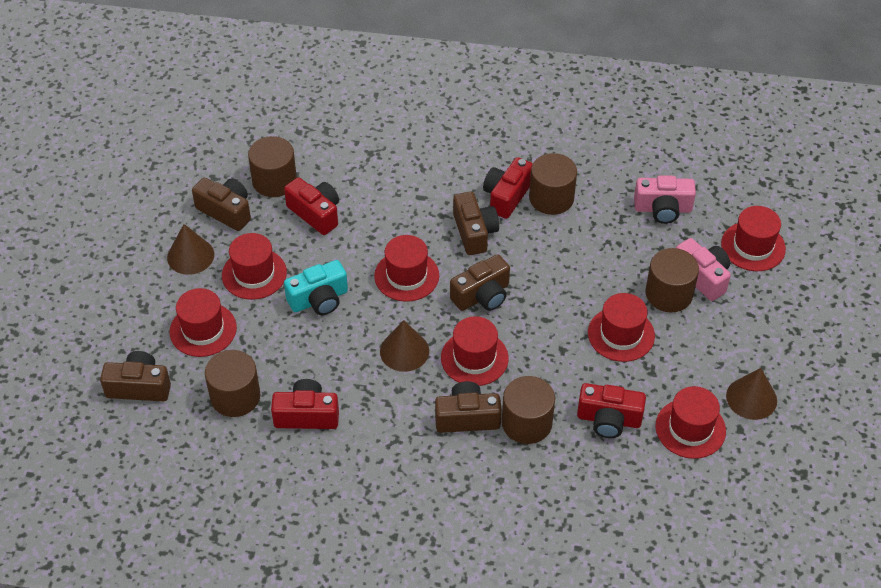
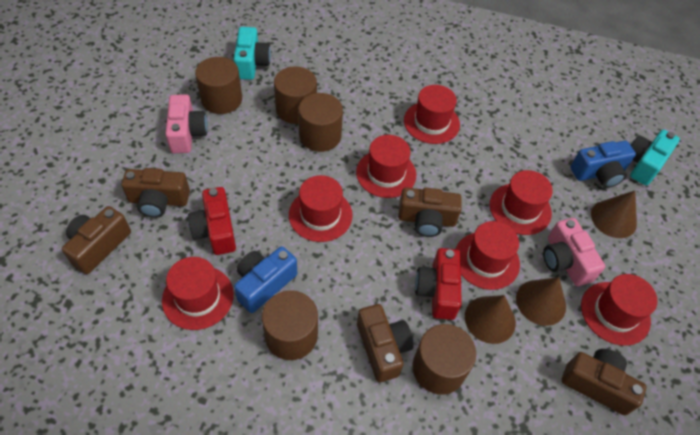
blue camera: none = 0 -> [234,246,297,313] [570,141,636,188] = 2
red camera: [271,379,339,429] [284,177,339,235] [483,157,533,219] [577,383,646,438] = 4 -> [188,187,236,255] [415,248,462,320] = 2
turquoise camera: [284,260,348,315] = 1 -> [233,27,271,80] [630,130,680,186] = 2

